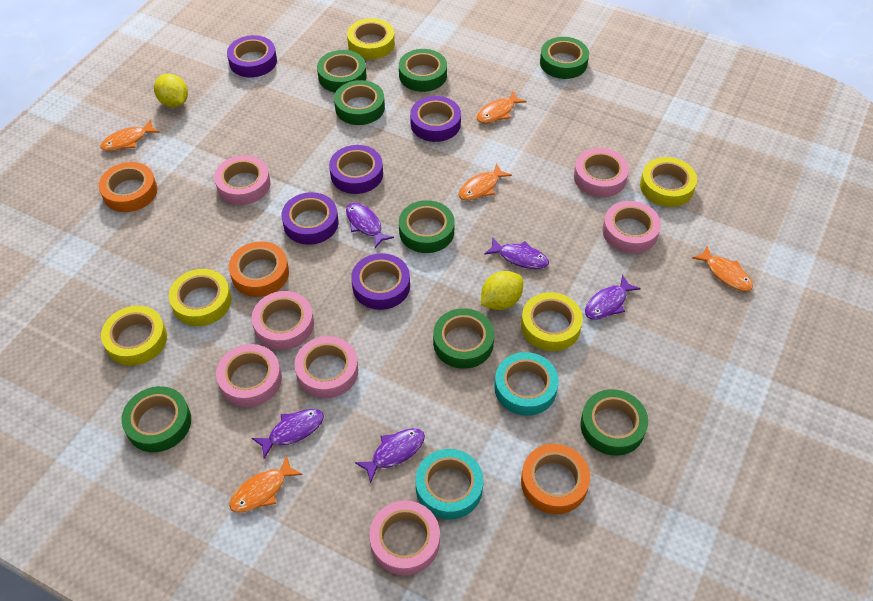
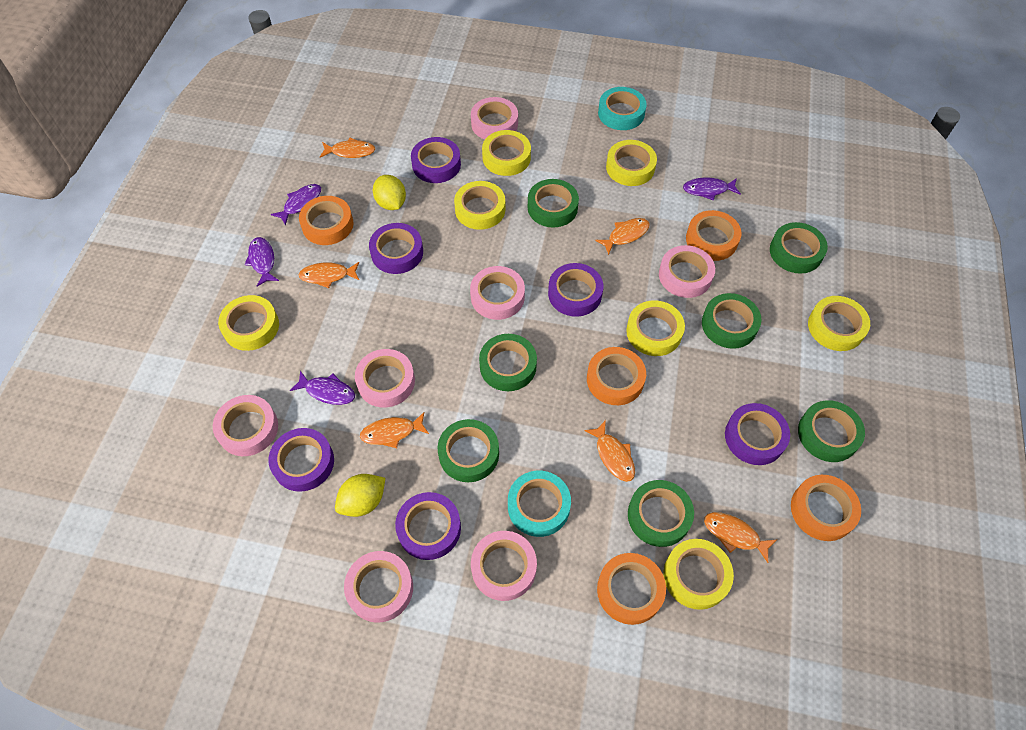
green tape: [121,386,191,452] [317,50,367,92] [334,80,385,125] [399,49,447,92] [399,200,455,253] [433,308,494,369] [540,37,589,79] [580,389,648,456] = 8 -> [438,419,499,482] [479,334,537,391] [528,179,579,228] [628,480,694,547] [702,293,761,349] [770,222,828,274] [798,400,865,462] = 7
orange fish: [100,119,160,151] [229,455,303,513] [459,163,512,200] [477,91,527,123] [692,246,753,291] = 5 -> [299,262,359,288] [320,138,375,158] [360,412,429,448] [584,420,635,482] [595,218,650,255] [704,512,776,563] = 6
orange tape: [99,162,157,212] [229,241,289,297] [521,444,590,514] = 3 -> [299,196,354,245] [587,347,646,405] [597,553,666,625] [686,210,742,261] [791,475,861,541] = 5
purple fish: [252,409,324,459] [346,203,394,248] [355,428,425,483] [484,237,549,269] [585,274,641,320] = 5 -> [244,237,279,287] [271,184,321,226] [290,371,355,405] [683,177,741,201] = 4
purple tape: [227,35,277,77] [281,192,338,245] [329,145,383,194] [351,253,410,310] [410,96,461,142] = 5 -> [269,428,334,492] [369,223,423,274] [395,492,461,560] [411,137,461,183] [548,263,603,317] [725,403,790,465] = 6
yellow tape: [101,306,167,366] [169,269,232,326] [347,18,395,59] [521,292,583,351] [640,157,697,207] = 5 -> [218,295,279,351] [454,181,505,230] [482,130,531,176] [606,140,657,186] [626,300,685,356] [664,539,734,610] [808,296,870,351] = 7

